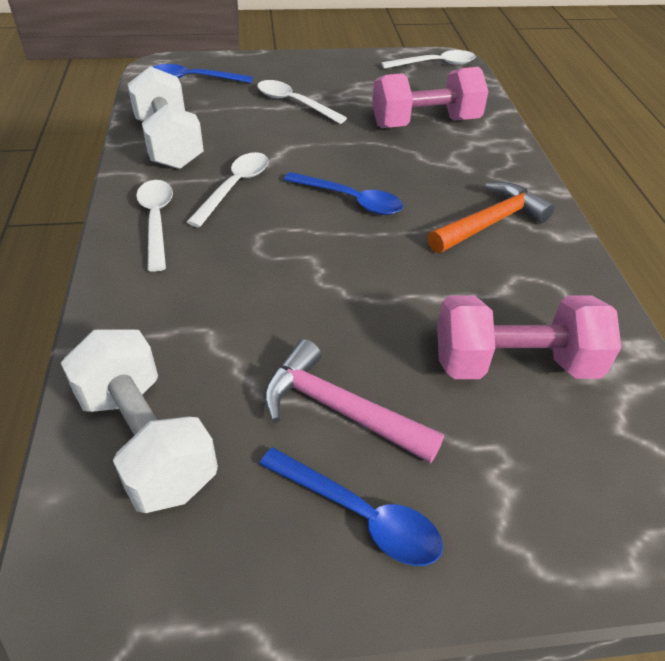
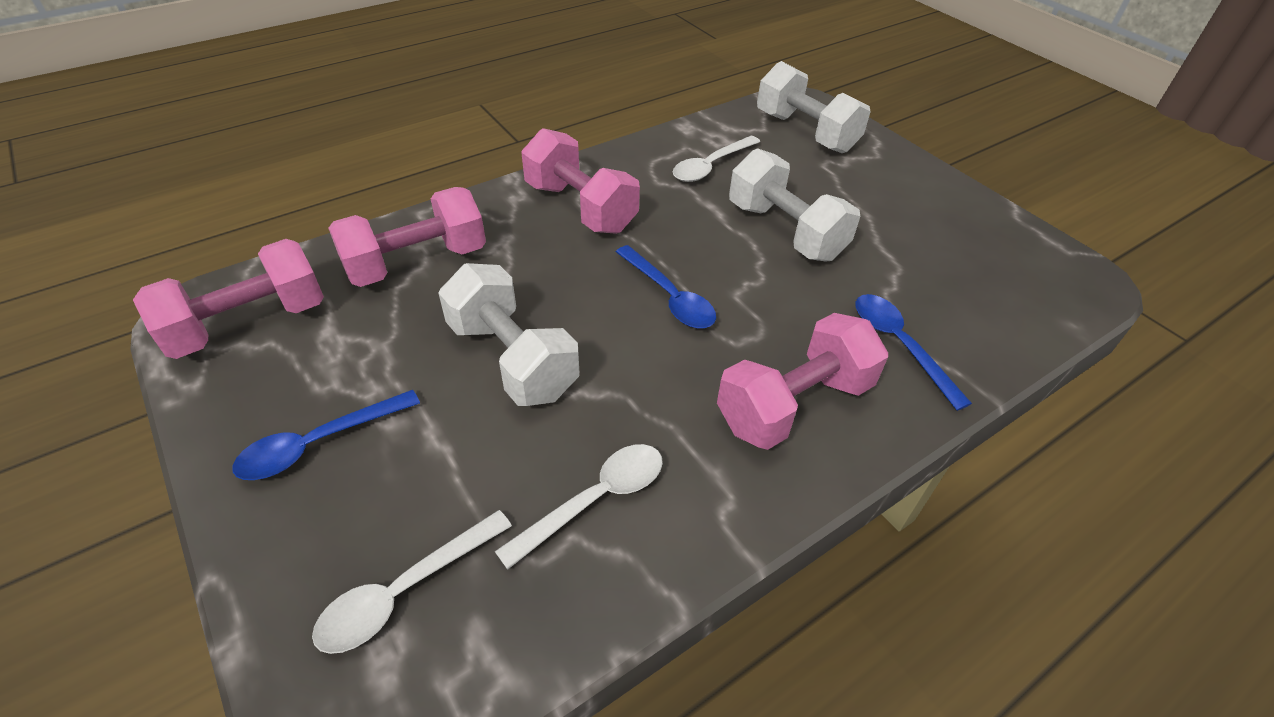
orange hammer: [428,182,555,253] = 1 -> none = 0
pink dumbbell: [372,67,489,128] [437,295,621,379] = 2 -> [133,239,324,359] [328,187,486,287] [521,128,640,234] [717,313,888,450] = 4
pink hammer: [263,339,444,463] = 1 -> none = 0
white dumbbell: [61,330,218,513] [128,66,204,169] = 2 -> [438,263,579,406] [729,148,860,262] [757,61,871,153] = 3
white spoon: [136,180,173,272] [187,152,269,227] [257,80,347,124] [381,50,476,69] = 4 -> [312,510,512,654] [495,444,663,570] [673,136,760,182] = 3

